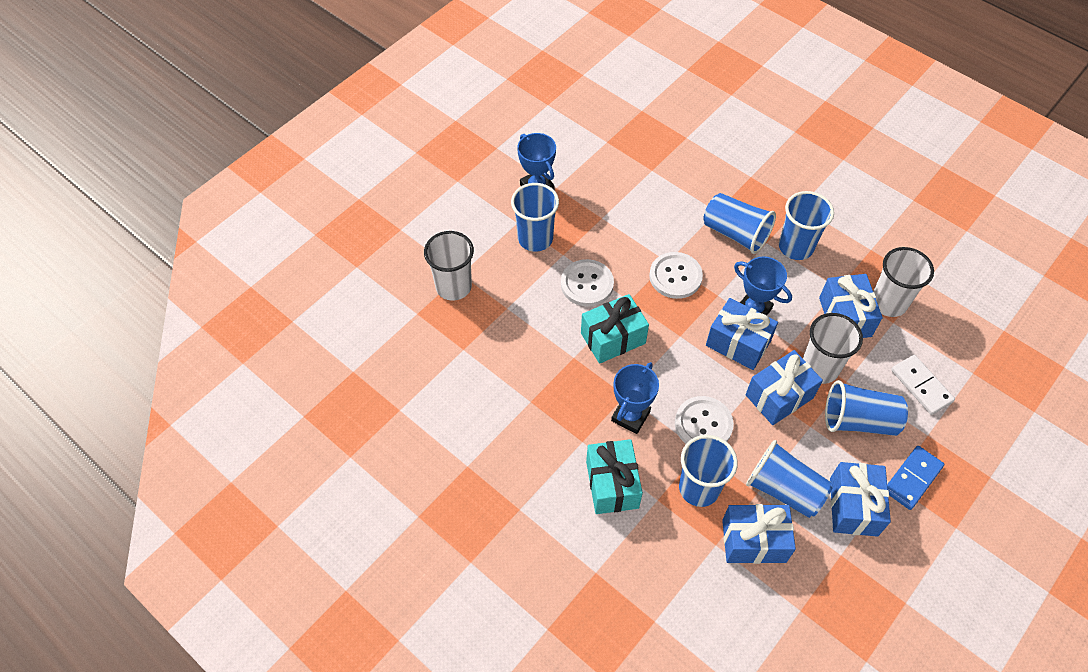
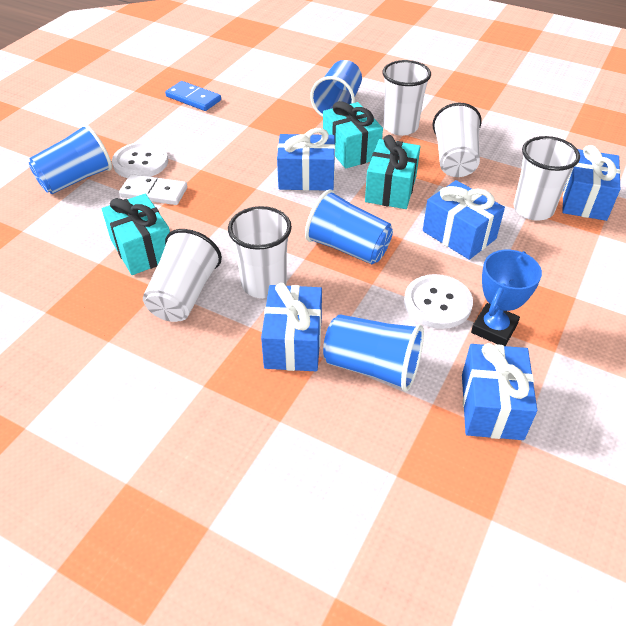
blue cup: [511,183,559,252] [679,435,738,507] [703,193,776,254] [746,440,832,518] [779,191,834,260] [825,380,908,436] = 6 -> [29,124,112,194] [305,189,393,264] [310,60,362,117] [323,314,424,392] = 4
blue trophy: [517,133,556,190] [611,362,659,434] [734,256,792,316] = 3 -> [471,250,542,346] = 1
turquoise gift: [581,294,649,364] [586,439,643,514] = 2 -> [102,194,170,275] [323,101,383,169] [365,135,420,209] = 3
white button: [561,259,614,306] [649,252,703,299] [675,396,734,444] = 3 -> [112,142,168,178] [404,274,473,329] = 2
white cup: [424,231,474,301] [803,313,863,384] [873,247,934,317] = 3 -> [143,229,222,322] [228,206,292,298] [382,60,431,136] [432,103,482,177] [514,136,580,221] = 5

